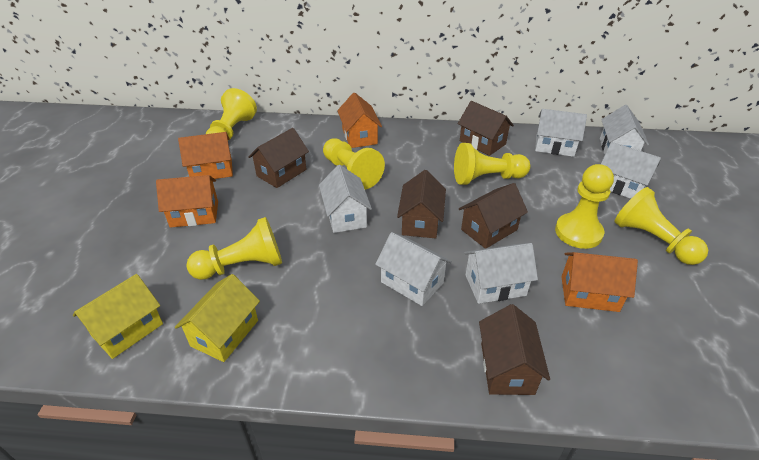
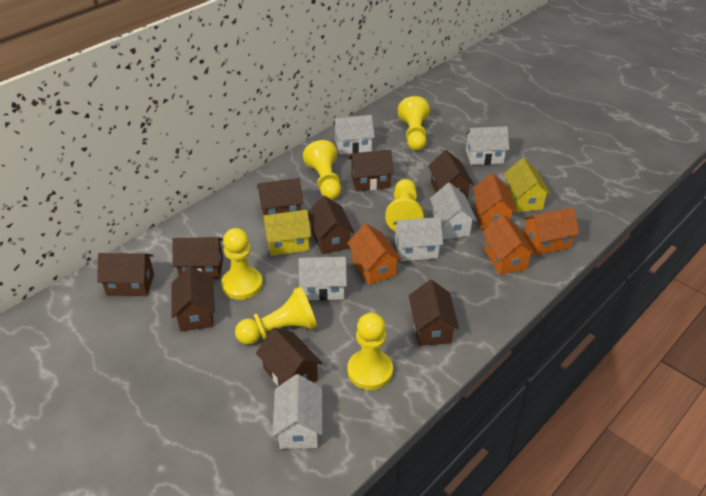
brown house: [248,128,309,188] [397,170,446,239] [458,101,514,156] [459,183,528,249] [479,304,550,395] = 5 -> [97,253,154,296] [171,266,215,331] [172,237,223,279] [256,328,323,386] [257,178,303,215] [308,196,355,254] [349,150,394,191] [409,280,459,346] [428,150,474,199] = 9

